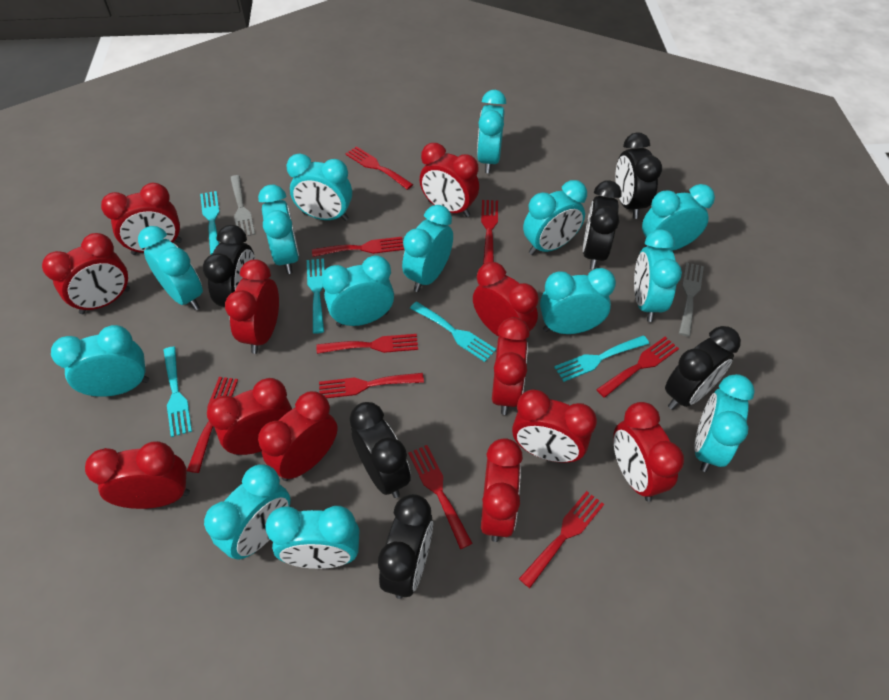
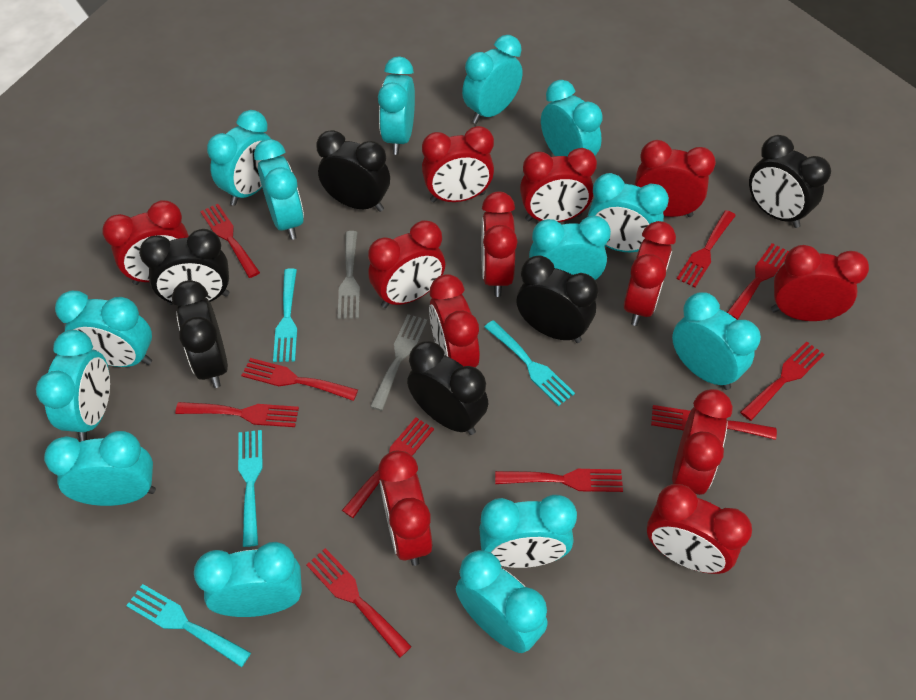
red fork: [187,377,238,473] [312,237,404,257] [317,334,418,354] [319,373,424,398] [346,146,413,190] [408,445,473,549] [481,200,498,264] [519,491,604,588] [596,337,679,398] = 9 -> [175,402,299,427] [200,204,260,278] [241,358,358,401] [306,548,412,658] [342,417,434,518] [495,469,623,492] [651,405,777,440] [677,210,736,287] [727,243,789,320] [740,341,825,421] = 10
turquoise fork: [163,347,192,437] [200,191,220,255] [307,258,325,334] [410,302,496,362] [554,335,649,382] = 5 -> [126,584,251,667] [238,430,263,547] [273,268,297,362] [484,320,575,406] = 4

